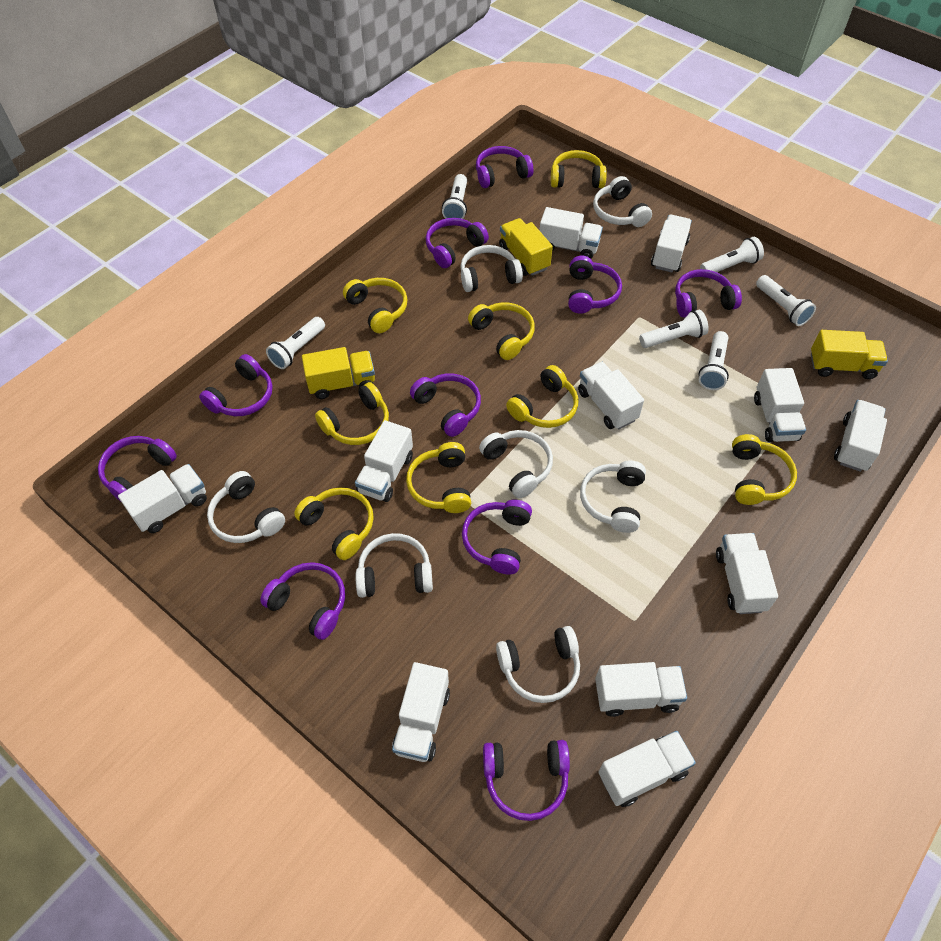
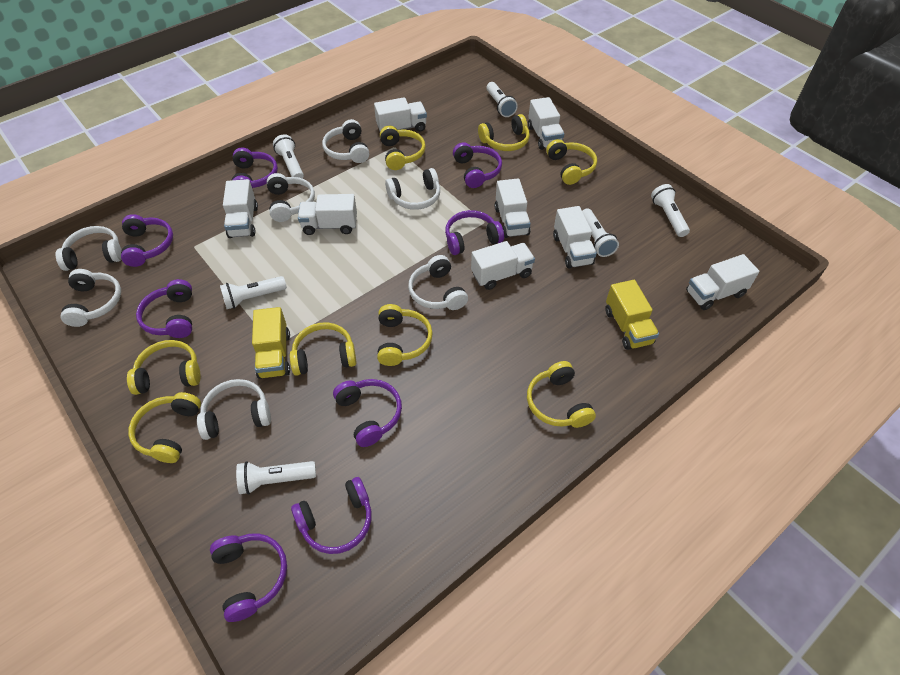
purple headphones: [98,436,177,501] [199,354,273,416] [260,562,345,640] [410,373,481,437] [426,218,489,268] [462,500,532,575] [476,146,533,188] [483,740,570,821] [568,256,622,314] [675,269,742,318] = 10 -> [121,214,173,267] [136,279,192,338] [210,534,287,622] [232,147,278,189] [291,477,372,554] [333,379,402,447] [445,210,504,255] [453,142,502,188] = 8
white truck: [118,464,207,533] [355,420,413,502] [392,662,450,762] [539,207,603,259] [578,362,644,429] [595,662,687,717] [598,731,696,807] [651,215,692,273] [716,533,778,614] [754,368,806,442] [834,400,887,472] = 11 -> [223,179,258,238] [298,194,357,235] [374,97,427,132] [471,241,535,290] [495,179,531,238] [528,97,564,150] [553,206,597,269] [686,254,759,310] = 8
yellow truck: [302,347,375,399] [499,218,553,276] [811,330,888,379] = 3 -> [252,307,290,379] [605,280,659,350] = 2

